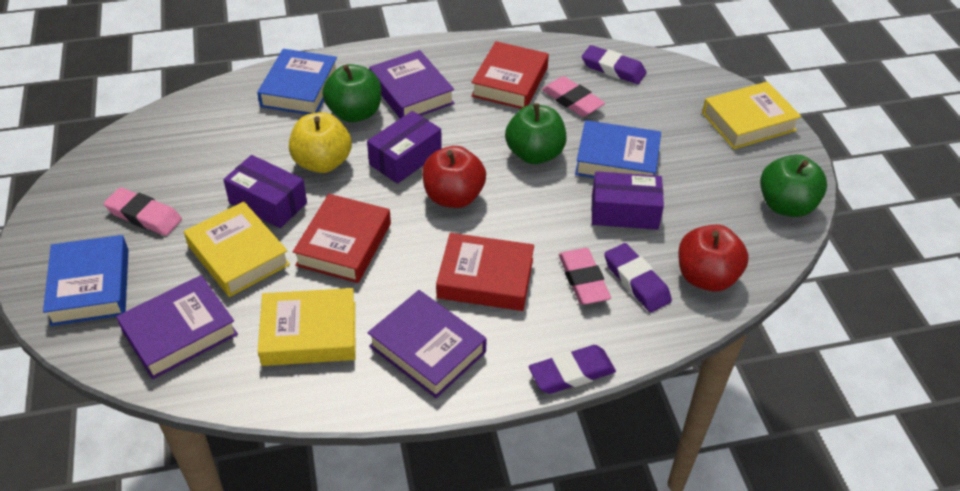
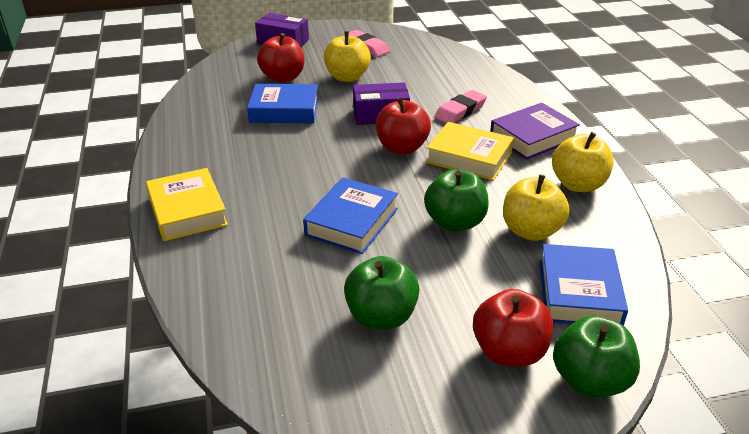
pink eraser: [104,187,182,236] [542,76,605,117] [559,248,611,305] = 3 -> [344,30,390,57] [435,90,487,123] = 2
purple book: [116,275,238,379] [368,290,487,398] [369,50,454,118] = 3 -> [490,103,580,160] = 1
purple box: [223,155,307,228] [367,111,442,184] [591,171,664,230] = 3 -> [255,13,309,47] [353,82,410,125] = 2
purple eraser: [529,345,616,394] [582,45,647,84] [604,243,672,312] = 3 -> none = 0
red apple: [422,146,486,208] [678,224,749,291] = 2 -> [257,33,304,83] [376,97,431,154] [473,289,553,367] = 3
red book: [293,194,391,283] [436,233,534,311] [471,41,549,109] = 3 -> none = 0
yellow apple: [289,112,352,173] = 1 -> [324,32,371,82] [503,174,570,241] [552,132,613,192] = 3
yellow book: [184,202,290,297] [258,288,355,366] [702,82,801,149] = 3 -> [146,168,228,241] [426,122,514,181] = 2

